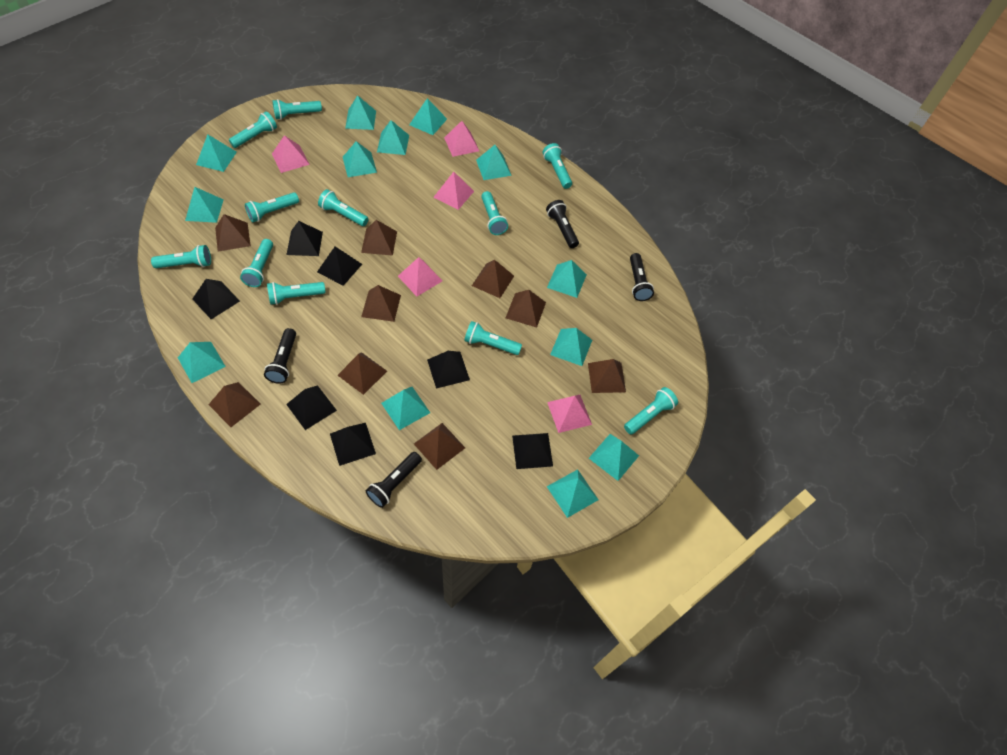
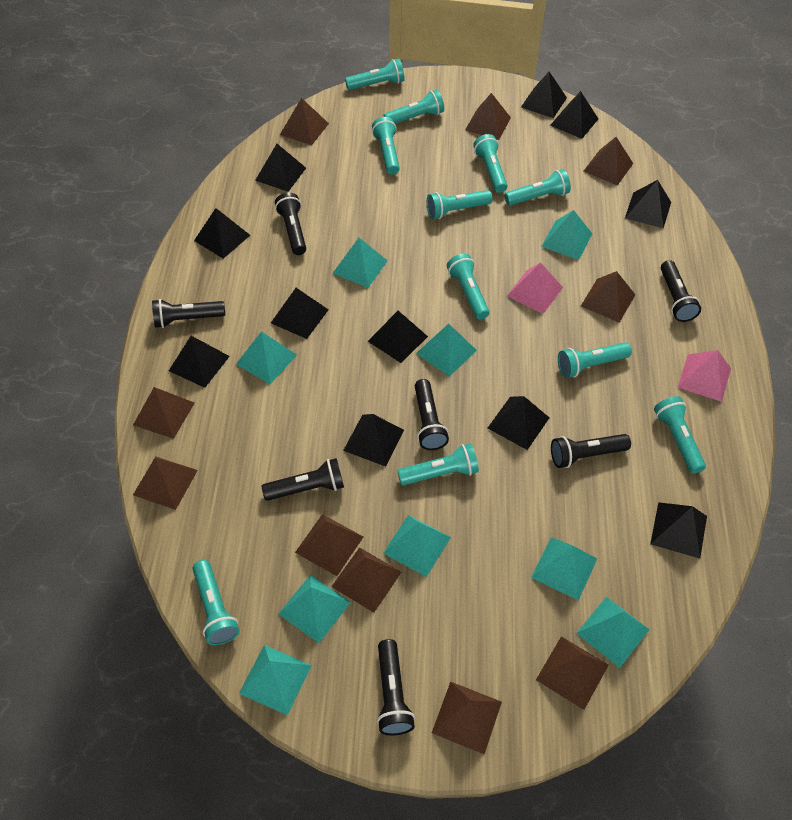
black flashlight: [264,328,296,384] [366,452,422,508] [546,200,579,248] [630,253,654,301] = 4 -> [152,299,225,328] [262,458,344,501] [275,193,306,255] [377,639,415,736] [415,379,449,450] [551,434,631,468] [661,260,701,322] = 7
black pyramid: [192,279,240,319] [286,385,337,430] [287,221,323,256] [317,247,362,286] [330,423,376,466] [427,351,470,389] [512,433,553,469] = 7 -> [169,336,230,388] [194,208,250,259] [255,144,306,192] [271,288,328,339] [343,414,404,467] [368,311,428,363] [488,396,549,450] [521,72,567,118] [550,91,598,139] [625,180,671,228] [650,502,707,559] = 11
brown pyramid: [209,382,261,427] [215,214,251,252] [337,352,387,395] [361,220,397,256] [361,285,401,322] [414,423,465,470] [472,259,514,298] [506,290,546,328] [588,359,626,393] = 9 -> [133,387,195,439] [133,456,198,510] [280,98,329,145] [295,514,363,576] [331,547,401,613] [432,682,502,754] [465,93,511,140] [536,636,609,710] [581,271,635,323] [584,137,633,186] = 10
pink pyramid: [272,135,310,173] [398,257,442,297] [433,172,474,210] [444,121,479,157] [547,395,592,433] = 5 -> [507,262,563,314] [678,350,731,402] = 2
turquoise pyramid: [178,342,226,383] [185,187,224,223] [196,134,237,172] [343,141,377,177] [345,95,376,130] [377,120,409,155] [381,387,430,430] [409,98,447,135] [476,145,512,180] [547,260,587,298] [547,469,598,518] [550,328,592,366] [589,434,639,481] = 13 -> [236,331,297,384] [239,645,312,715] [278,575,351,643] [332,238,387,288] [383,515,451,577] [416,324,477,377] [531,537,597,600] [541,210,592,260] [576,597,650,668] = 9

